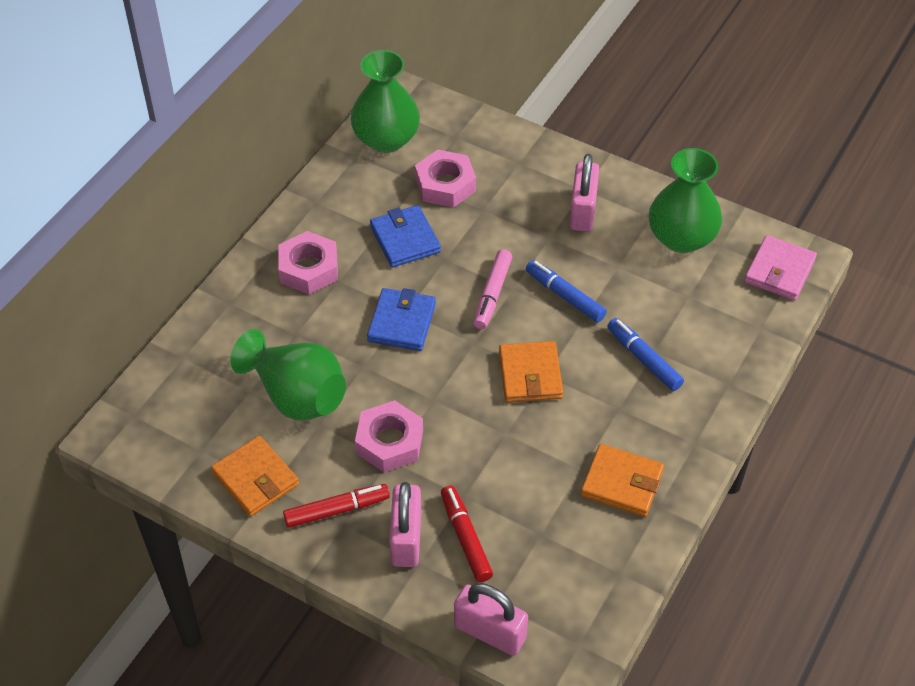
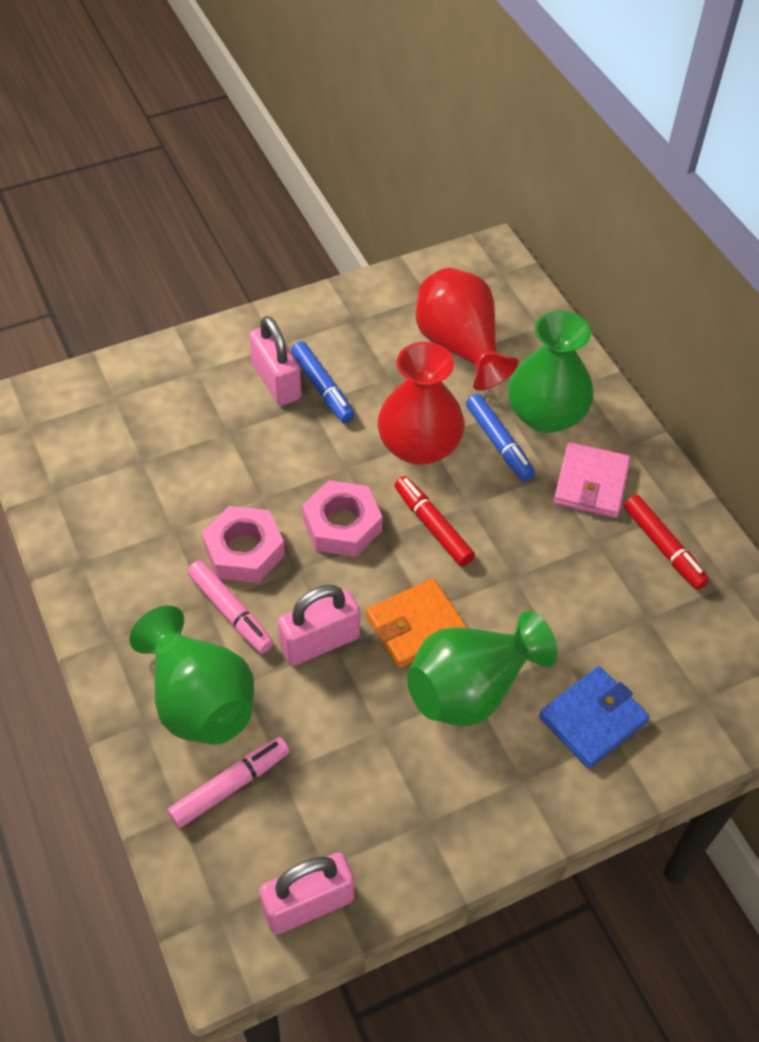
blue wallet: [367,288,436,351] [370,205,441,267] = 2 -> [539,666,650,769] = 1
orange wallet: [211,436,299,517] [499,341,563,402] [581,444,664,517] = 3 -> [366,578,468,668] = 1
pink marker: [473,249,512,329] = 1 -> [168,737,289,828] [187,560,274,654] = 2
pink nut: [278,231,338,294] [355,400,423,472] [415,150,476,208] = 3 -> [202,506,285,583] [302,480,383,557] = 2
red vase: none = 0 -> [378,342,465,465] [416,268,518,391] = 2

